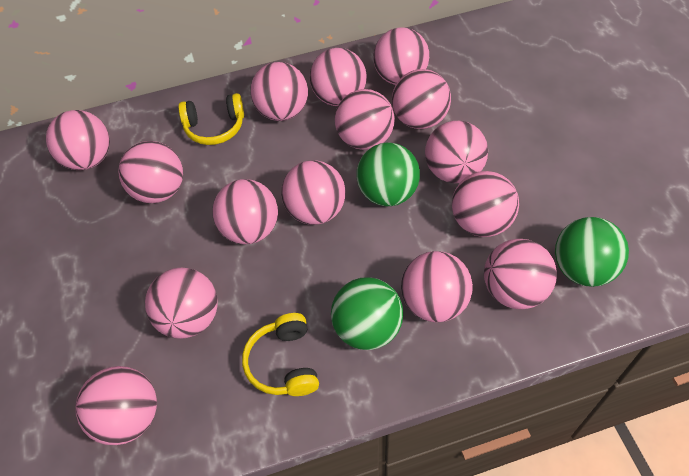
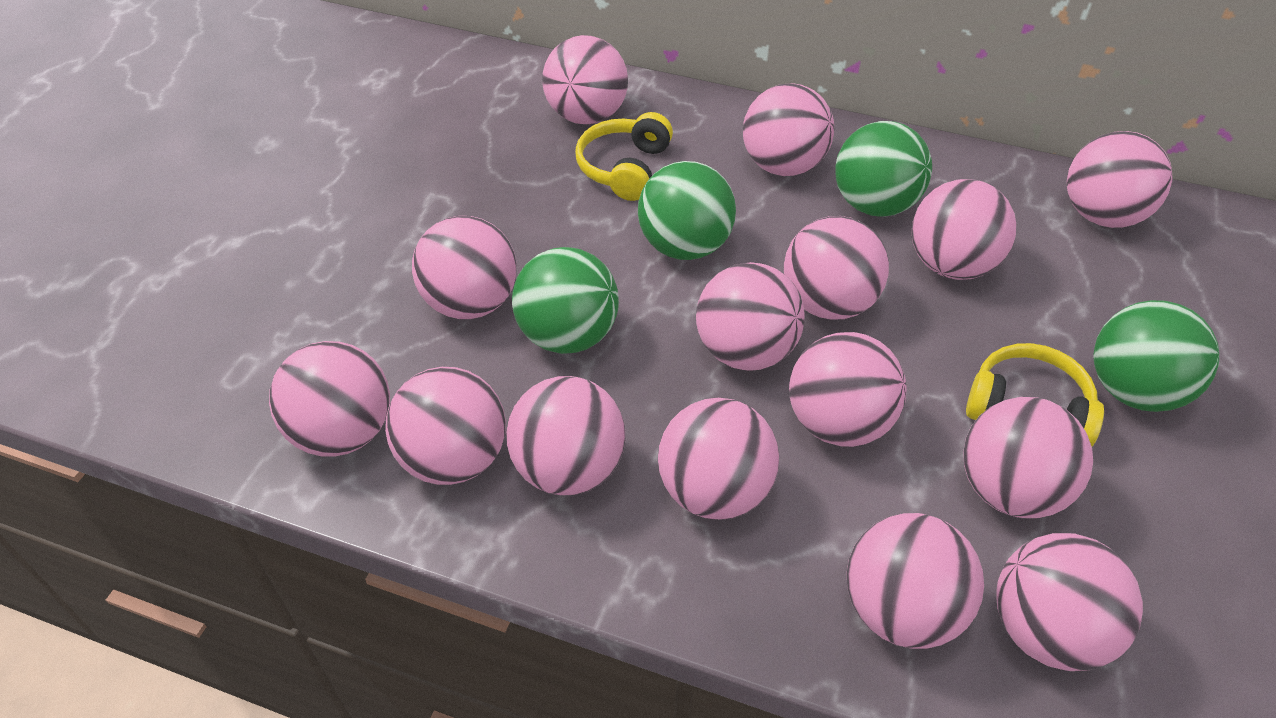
green ball: [331,277,403,350] [356,142,420,206] [555,217,629,287] = 3 -> [512,247,619,354] [638,161,736,260] [835,121,932,217] [1094,300,1219,412] = 4

